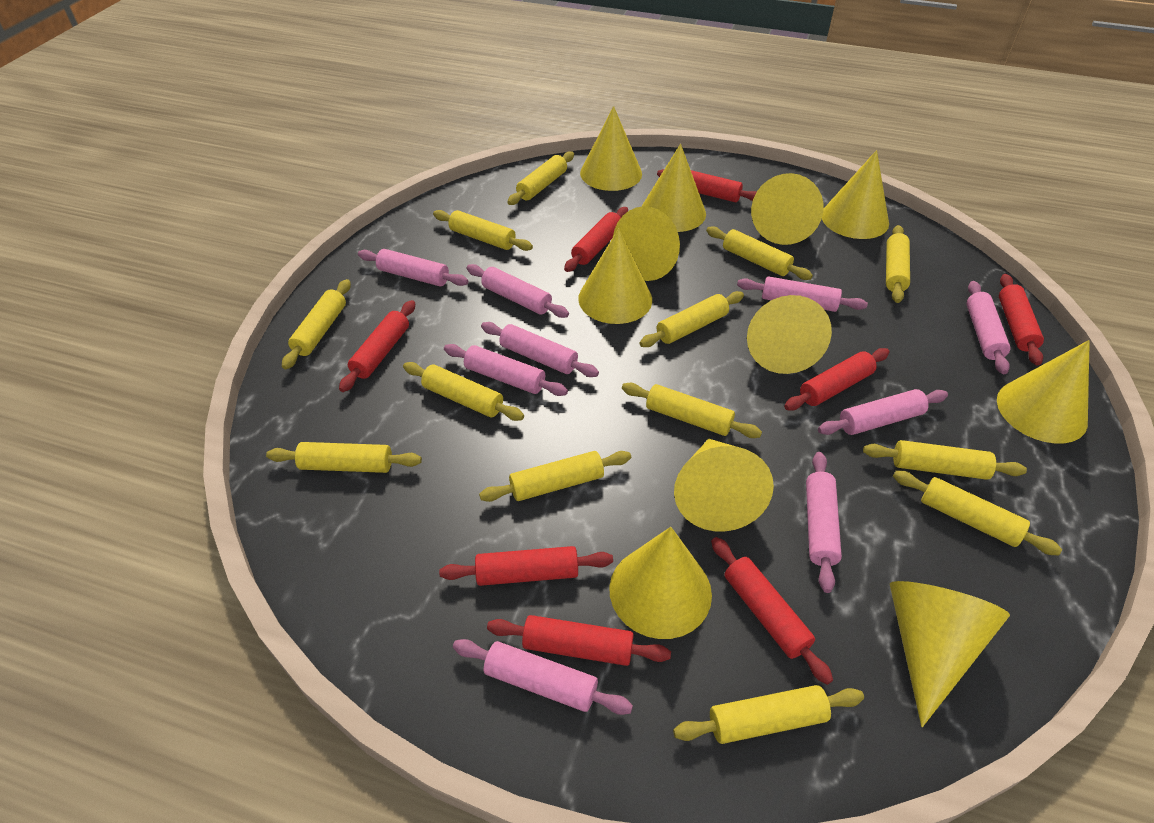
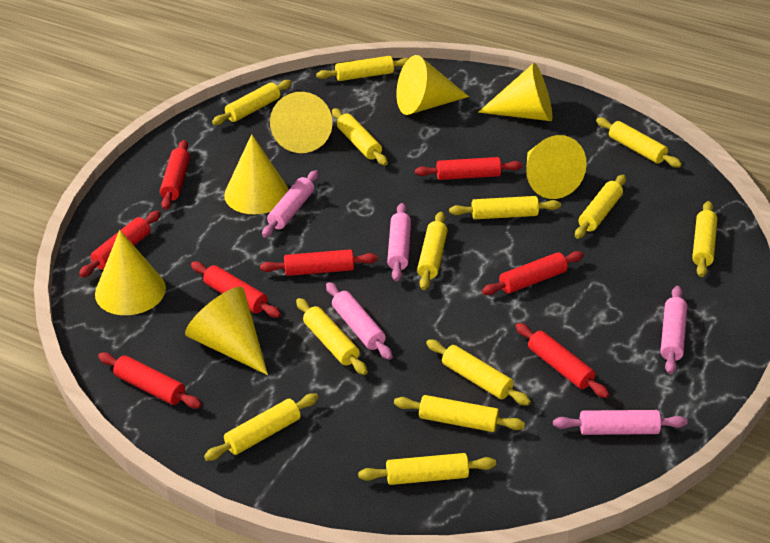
pink rolling pin: [358,249,468,286] [444,344,568,396] [453,639,633,715] [467,264,569,318] [481,322,599,377] [737,276,868,312] [806,452,842,593] [818,389,948,435] [966,281,1011,374] = 9 -> [262,170,319,238] [326,282,393,360] [387,203,411,282] [553,410,688,435] [661,286,687,374] = 5
yellow cone: [578,228,652,324] [580,106,642,191] [609,527,712,639] [613,206,680,281] [641,144,706,232] [674,439,774,532] [747,295,832,374] [751,173,824,245] [822,150,889,239] [890,581,1010,727] [997,340,1090,443] = 11 -> [95,230,166,315] [185,287,268,375] [224,134,289,214] [270,92,333,153] [396,55,469,115] [478,63,552,121] [526,135,587,199] = 7

